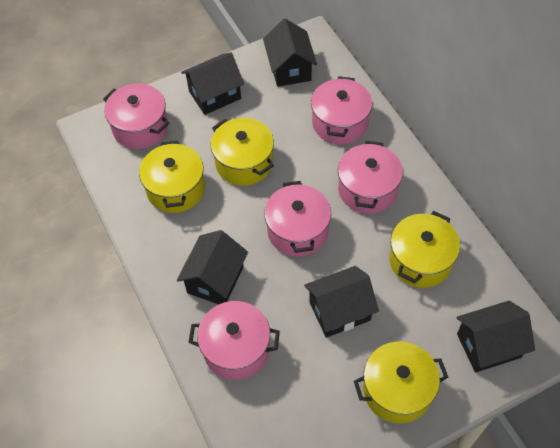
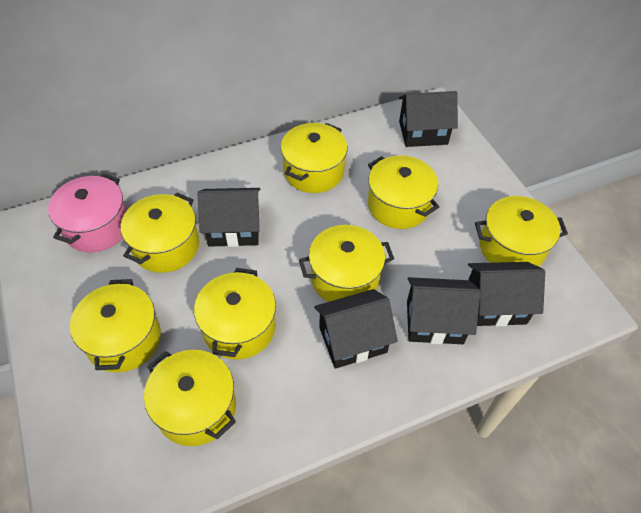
pink pot: [103,84,170,149] [188,301,280,380] [264,181,331,257] [311,76,372,145] [338,141,403,214] = 5 -> [48,174,127,252] = 1
yellow pot: [139,141,205,213] [211,118,274,186] [354,341,448,423] [389,211,460,288] = 4 -> [70,279,161,372] [121,193,199,273] [144,350,236,446] [194,268,276,360] [281,123,347,193] [299,225,394,302] [368,155,439,229] [475,196,568,267] = 8

